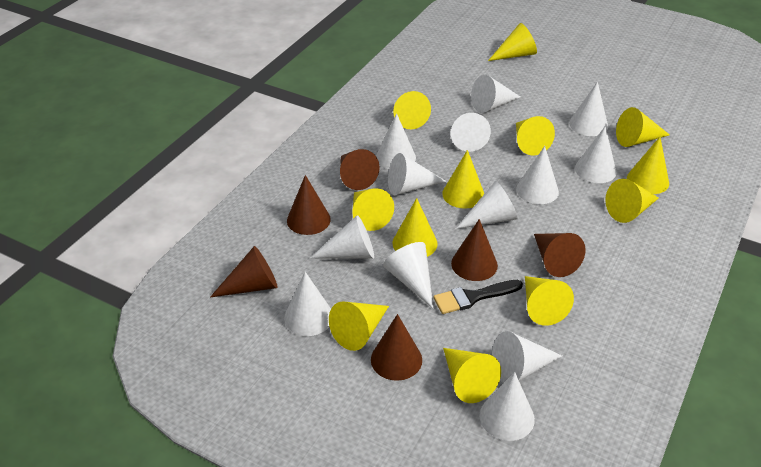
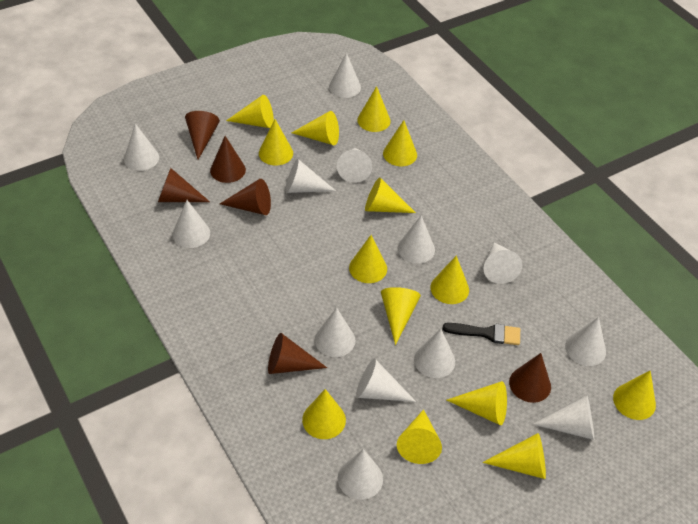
yellow cone: [329,301,389,351] [352,188,394,231] [392,198,438,257] [393,91,431,129] [442,150,484,209] [443,348,501,403] [488,23,537,61] [516,116,555,156] [525,276,574,326] [605,179,659,223] [616,107,670,147] [627,137,669,194] = 12 -> [226,95,274,128] [259,119,293,166] [292,111,339,145] [302,389,346,439] [349,235,387,283] [357,86,391,132] [365,177,416,213] [381,287,421,345] [383,120,417,166] [397,409,442,464] [430,256,469,304] [447,381,507,425] [482,433,546,479] [613,370,656,420] = 14

